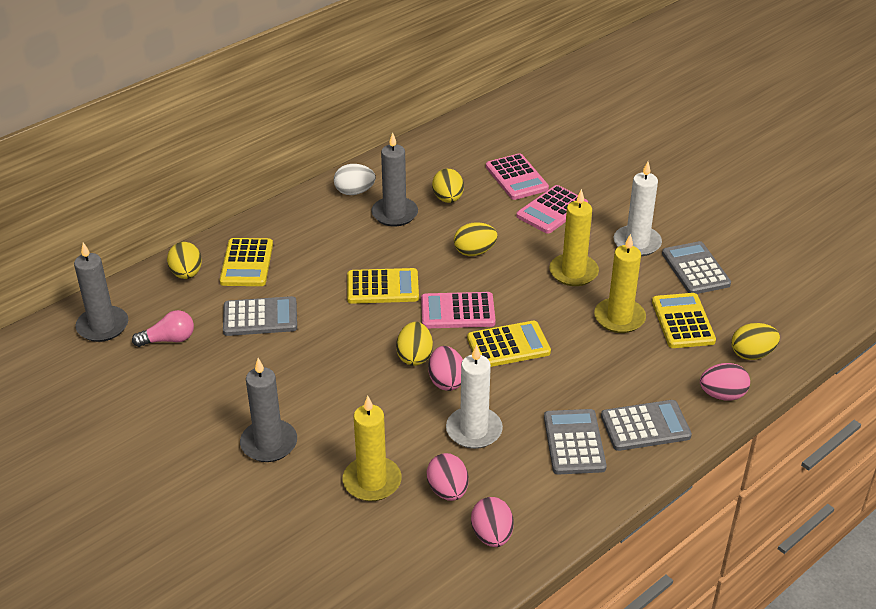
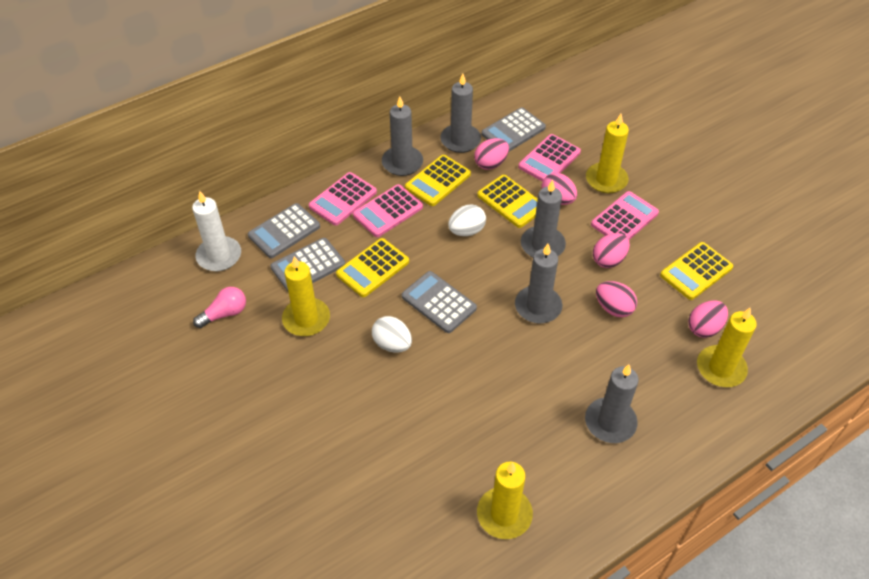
grey candle: [74,243,128,342] [240,358,297,462] [371,133,418,227] = 3 -> [382,96,423,176] [440,73,481,153] [515,244,562,323] [521,180,566,257] [585,365,639,443] = 5
pink calculator: [421,292,496,328] [486,153,549,200] [516,185,588,234] = 3 -> [309,172,377,226] [353,184,423,237] [518,134,581,182] [591,191,659,240] = 4
pink egg: [427,453,469,501] [428,346,463,391] [471,497,513,547] [700,363,750,401] = 4 -> [474,138,509,170] [542,173,577,205] [593,233,630,268] [596,281,637,317] [688,300,728,338] = 5
white candle: [446,344,503,449] [614,162,662,256] = 2 -> [192,190,241,271] = 1
white egg: [334,164,376,195] = 1 -> [372,316,412,353] [448,205,486,236] = 2
yellow candle: [343,396,402,501] [549,189,599,286] [594,234,646,333] = 3 -> [282,256,330,336] [477,462,533,539] [586,114,629,193] [697,308,757,387] = 4
yellow egg: [167,242,202,279] [396,322,433,366] [432,169,464,203] [454,222,498,256] [731,323,780,360] = 5 -> none = 0

